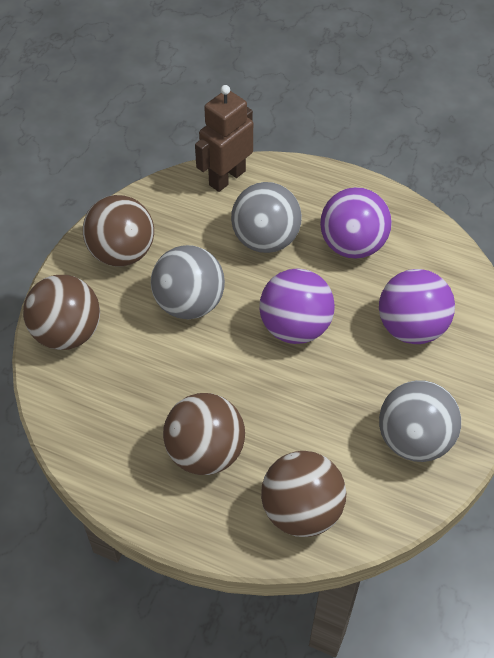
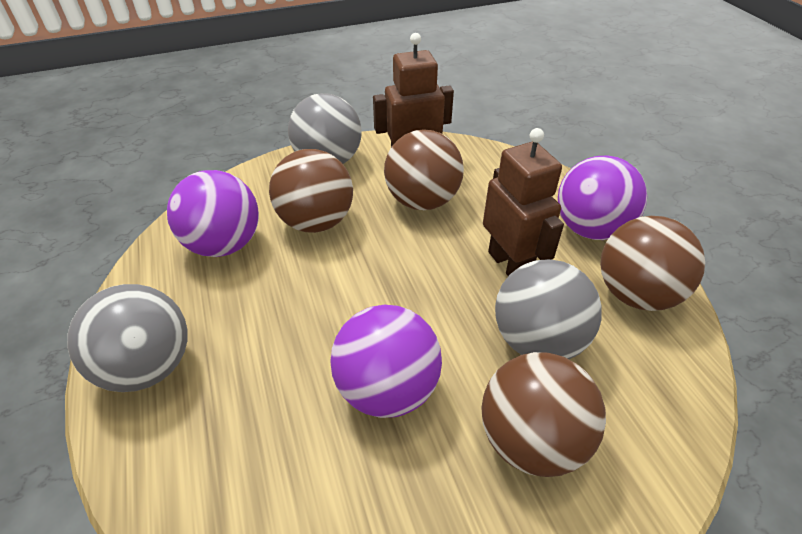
brown robot: [195,85,253,192] = 1 -> [373,33,454,147] [483,128,564,276] = 2

